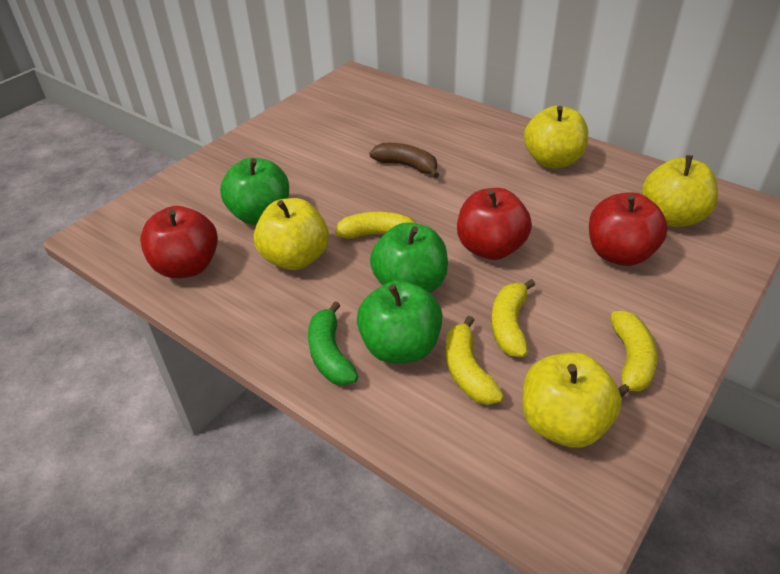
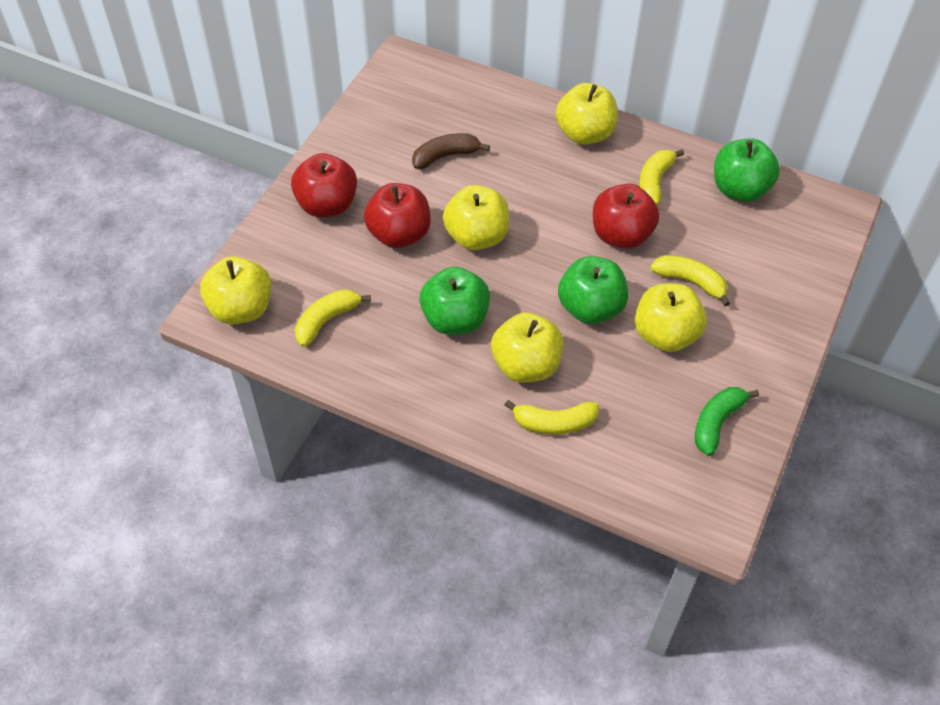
yellow apple: [254,198,329,270] [522,353,622,448] [524,106,588,168] [642,155,718,227] = 4 -> [200,256,271,325] [443,185,509,250] [491,312,563,382] [556,83,618,145] [634,283,707,352] = 5

